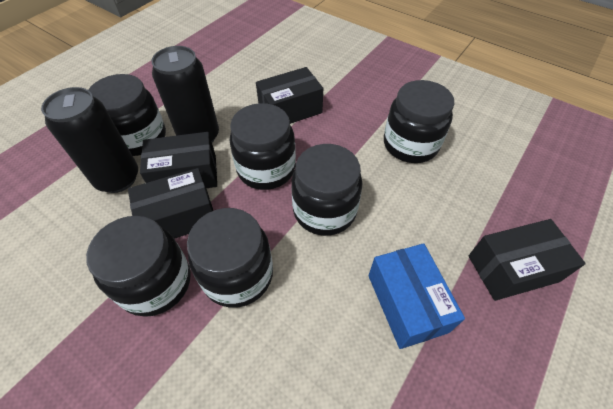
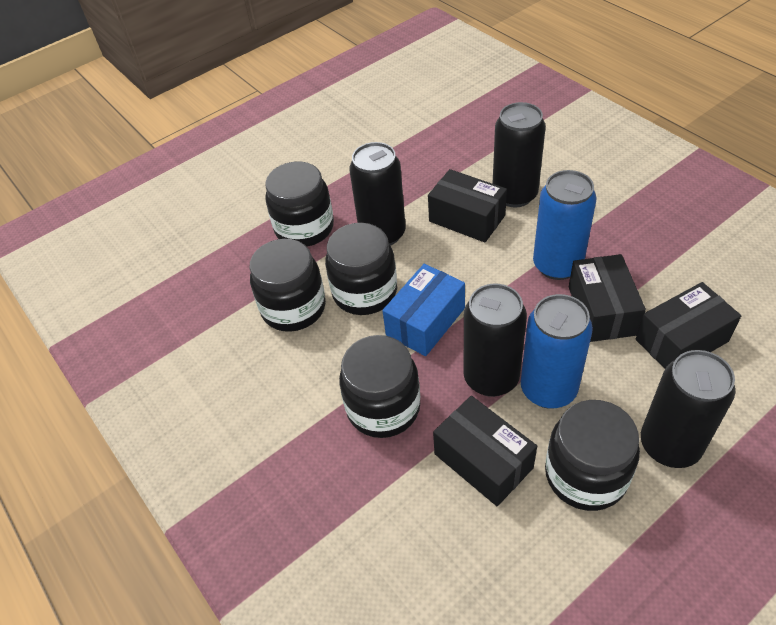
black can: [41,87,138,193] [151,46,219,142] = 2 -> [349,142,406,246] [464,284,527,397] [492,102,546,207] [641,350,735,468] = 4
black jar: [86,216,191,317] [88,74,166,156] [187,208,273,308] [230,103,296,190] [292,144,363,236] [384,80,454,163] = 6 -> [250,239,326,332] [265,162,334,247] [325,223,397,315] [339,335,420,438] [545,400,640,511] = 5
blue can: none = 0 -> [521,294,593,409] [533,170,596,280] = 2

